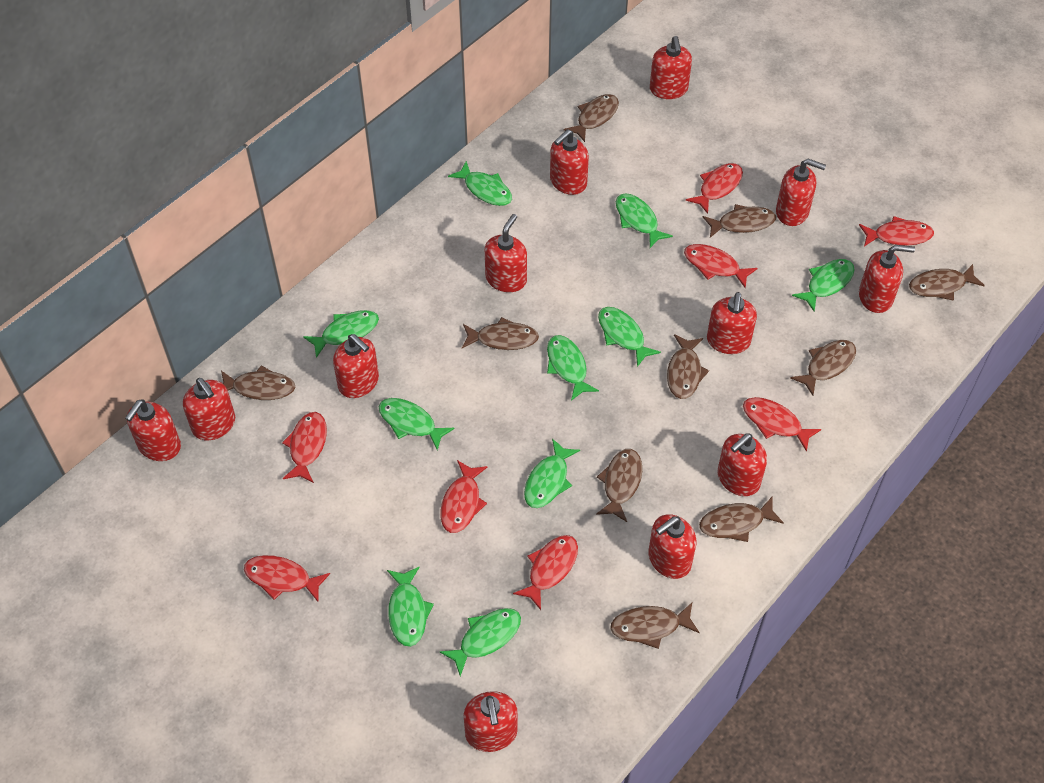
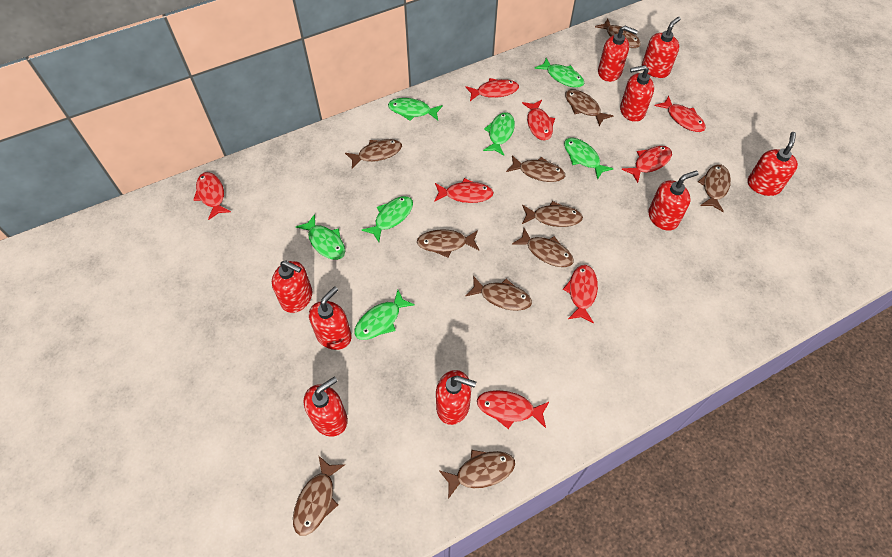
brown fish: [221,365,295,400] [462,317,539,350] [564,94,619,142] [596,449,642,522] [610,603,700,649] [667,334,709,399] [699,497,784,542] [702,204,776,238] [790,340,856,396] [909,264,985,301] = 10 -> [293,455,345,536] [345,139,402,169] [417,229,479,258] [439,450,515,499] [465,276,532,311] [506,155,565,182] [512,228,574,267] [522,201,583,227] [565,89,614,126] [595,19,641,48] [698,164,731,212] = 11
green fish: [303,310,379,358] [379,398,455,450] [387,566,434,647] [439,608,521,676] [448,161,512,206] [524,439,580,508] [547,335,599,401] [598,307,661,367] [616,193,673,248] [792,259,855,312] = 10 -> [296,214,345,260] [354,290,415,340] [362,196,413,242] [388,98,443,121] [483,112,515,155] [535,58,584,88] [564,138,614,180] = 7
red soap dispenser: [125,399,181,461] [183,378,235,440] [333,334,379,398] [464,691,518,752] [485,214,527,292] [550,129,589,195] [648,514,696,579] [650,36,692,99] [707,292,757,354] [718,434,767,496] [776,159,826,226] [859,245,915,313] = 12 -> [272,260,312,313] [304,377,348,437] [309,286,352,350] [436,370,476,425] [598,26,638,82] [620,65,654,122] [642,17,681,78] [648,171,699,231] [748,132,798,196] = 9

